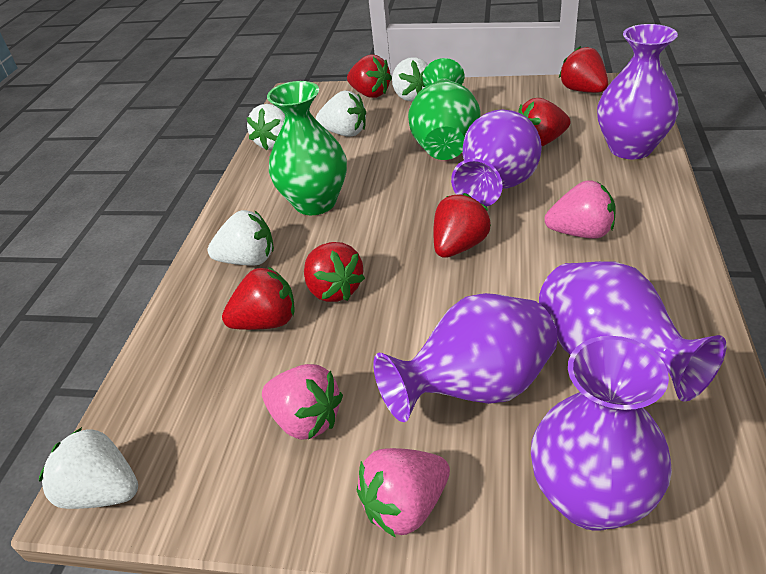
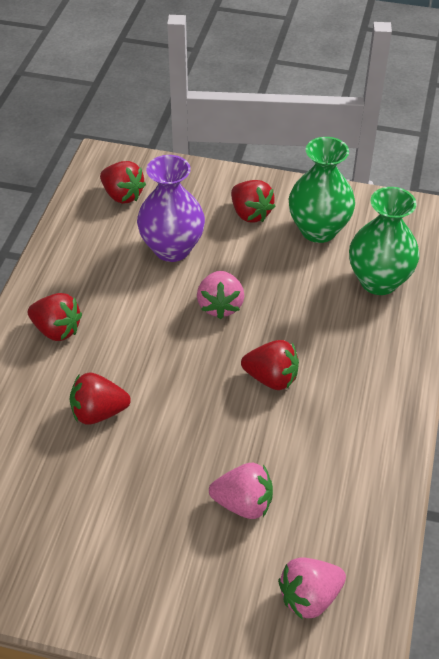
purple vase: [373,293,557,422] [451,109,542,207] [531,336,672,531] [539,261,726,402] [597,24,679,159] = 5 -> [137,155,205,262] = 1
red strawberry: [222,267,295,330] [304,242,365,302] [347,54,392,98] [433,193,491,258] [518,98,571,146] [559,46,608,93] = 6 -> [28,293,82,341] [70,373,131,425] [100,161,146,204] [231,180,276,223] [241,340,299,390] = 5
white strawberry: [39,427,138,509] [207,210,274,266] [247,104,285,150] [316,91,366,137] [392,57,428,102] = 5 -> none = 0

